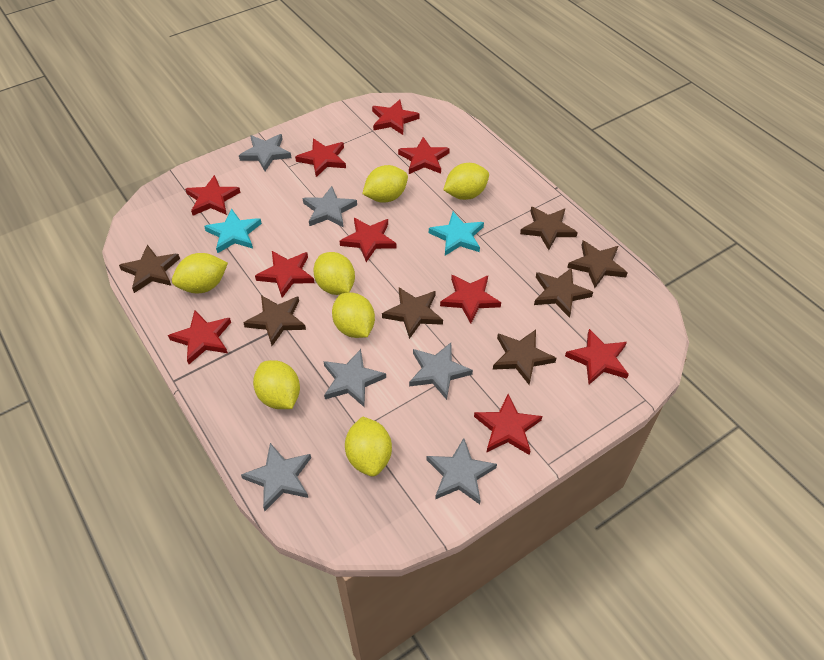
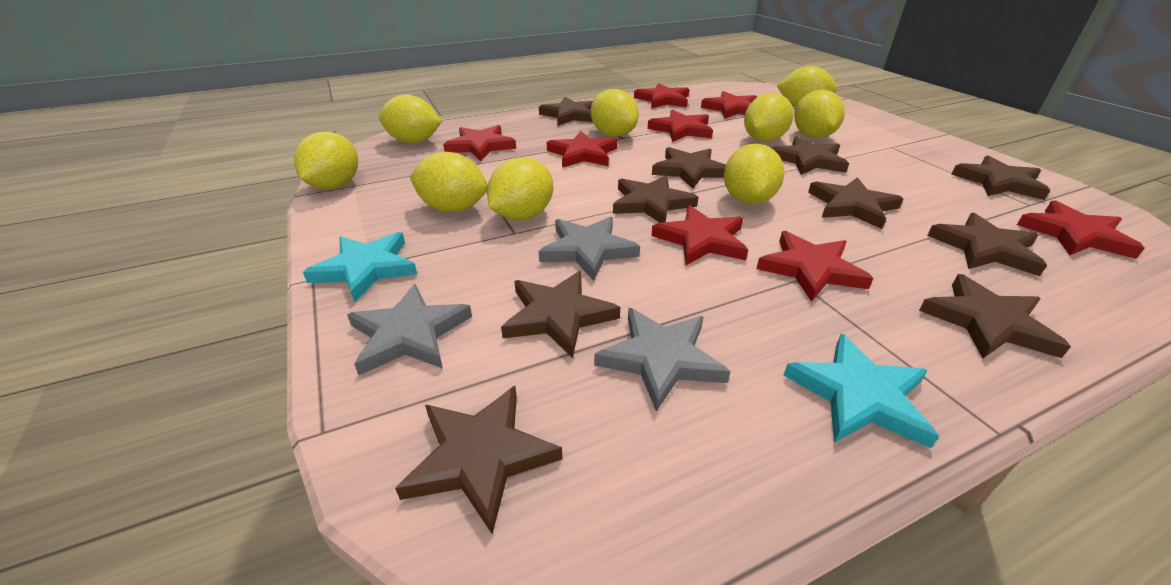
brown star: [119,245,180,293] [244,295,306,346] [382,288,443,339] [493,330,556,385] [520,207,578,250] [534,268,593,318] [567,241,628,288] = 7 -> [395,386,562,534] [501,271,620,358] [539,97,593,126] [613,175,698,223] [652,147,726,189] [772,136,849,175] [808,177,904,229] [919,274,1071,358] [927,213,1047,276] [951,156,1050,200] = 10
grey star: [239,134,291,171] [241,443,311,511] [303,186,357,228] [323,349,386,407] [409,343,473,400] [427,438,497,504] = 6 -> [347,284,472,375] [538,217,640,281] [594,308,730,412] = 3
red star: [168,310,231,364] [185,175,241,216] [255,251,315,298] [295,138,346,177] [340,218,397,262] [372,99,420,135] [398,137,450,174] [440,275,501,324] [474,394,542,455] [565,329,629,385] = 10 -> [443,125,516,161] [547,131,617,168] [634,83,689,109] [648,110,713,142] [651,205,748,265] [701,91,757,119] [756,231,873,302] [1017,201,1145,259] = 8
yellow lemon: [172,253,228,293] [253,360,300,409] [313,252,355,295] [332,292,375,338] [345,416,392,477] [362,165,408,203] [443,163,489,200] = 7 -> [294,132,358,189] [379,95,441,143] [410,152,488,212] [487,157,553,220] [591,89,639,137] [724,144,784,204] [744,93,793,142] [777,66,837,107] [794,90,845,138] = 9

